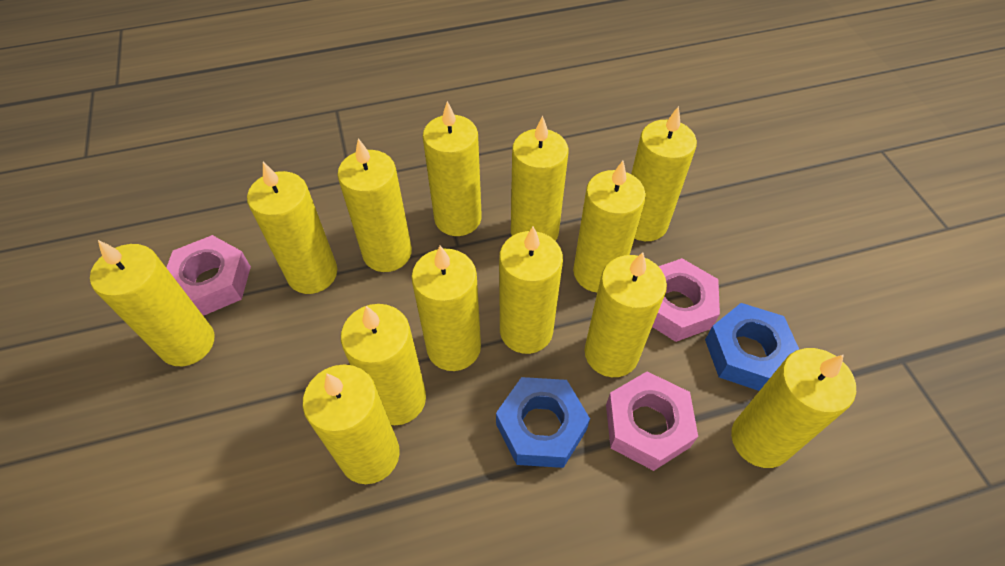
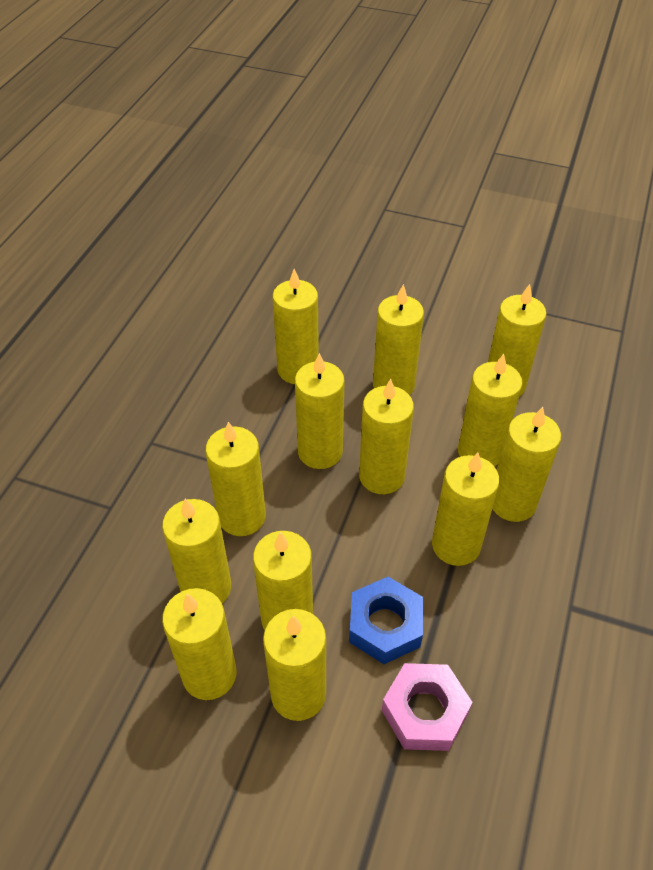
blue nut: [496,377,590,468] [705,303,799,391] = 2 -> [349,577,423,664] = 1
pink nut: [166,235,251,316] [606,372,698,471] [652,258,720,342] = 3 -> [382,663,473,751] = 1

